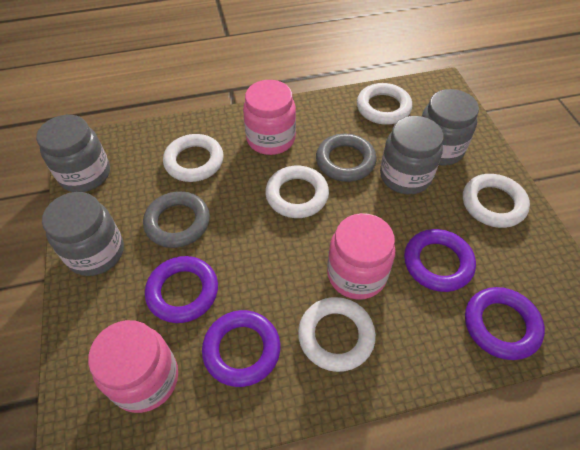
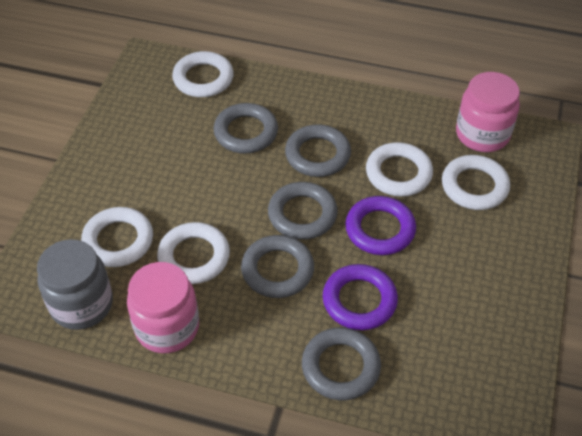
grey jar: [36,115,110,192] [42,192,124,276] [380,116,444,194] [422,89,479,166] = 4 -> [37,239,113,330] = 1
grey ring: [143,191,210,248] [316,134,377,182] = 2 -> [213,103,278,154] [241,235,314,298] [268,182,338,240] [285,125,351,177] [302,327,381,400] = 5
pink jar: [88,320,178,413] [243,80,296,155] [327,213,395,300] = 3 -> [127,262,199,353] [456,72,520,152] = 2
purple ring: [145,256,218,323] [202,310,280,387] [404,229,476,292] [465,287,545,360] = 4 -> [323,264,398,330] [345,196,416,255] = 2

